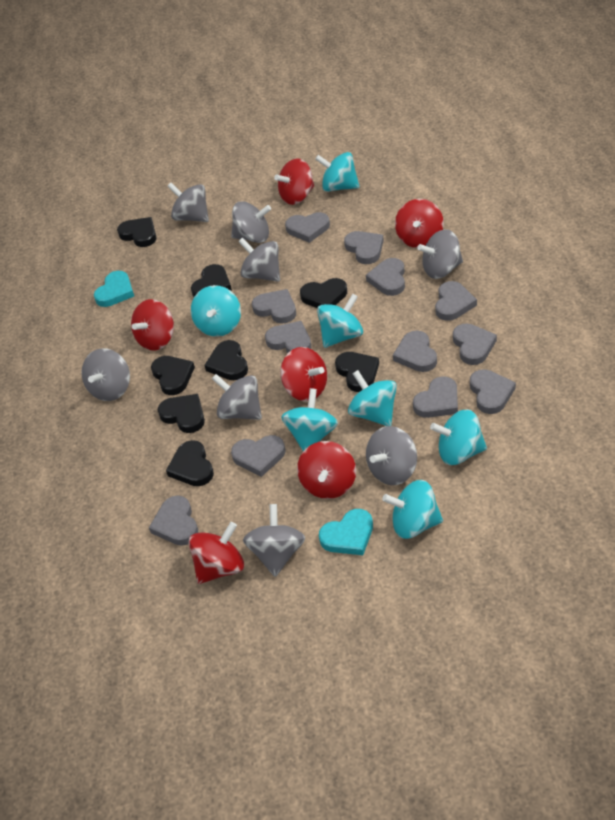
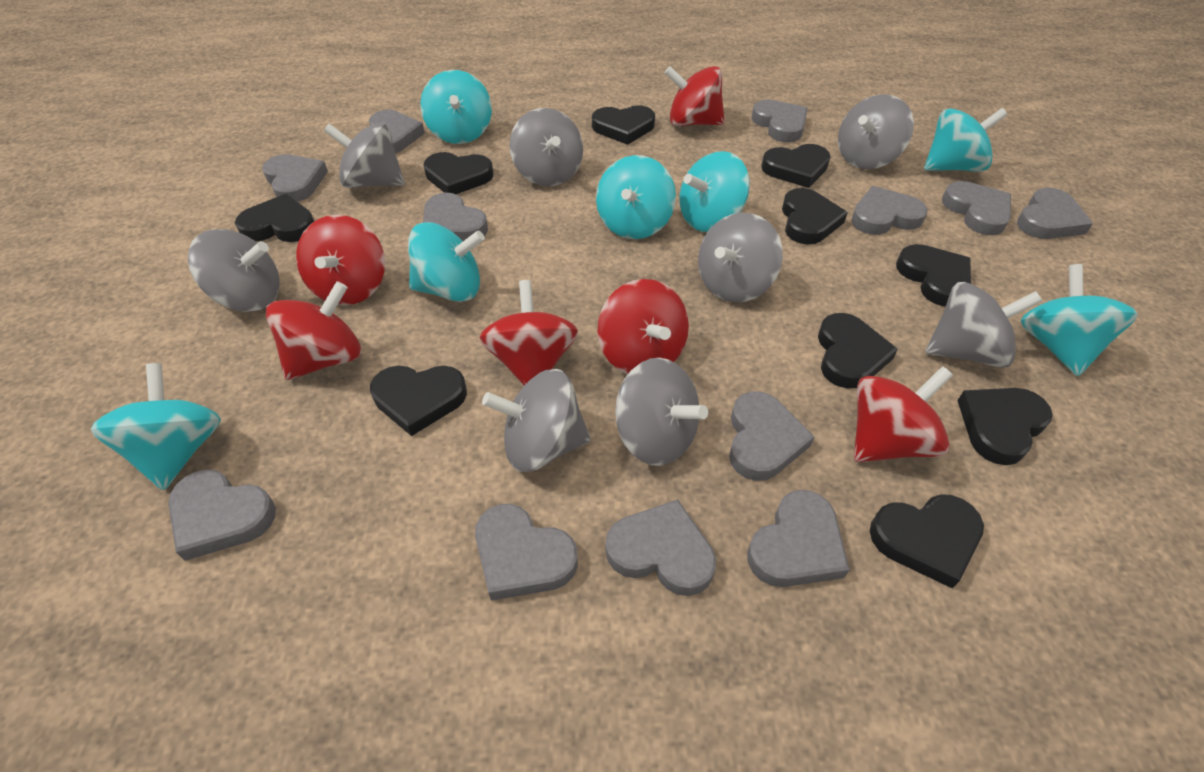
black heart: [117,217,157,247] [151,356,195,395] [158,394,205,433] [166,440,214,486] [191,264,232,297] [204,340,248,380] [300,278,347,308] [335,352,379,392] = 8 -> [235,194,314,242] [370,366,467,436] [423,152,494,194] [592,105,655,145] [761,144,831,188] [782,188,848,245] [818,313,898,389] [870,494,984,588] [896,244,971,307] [957,388,1053,465] = 10
turquoise heart: [94,271,134,307] [319,509,373,555] = 2 -> none = 0

